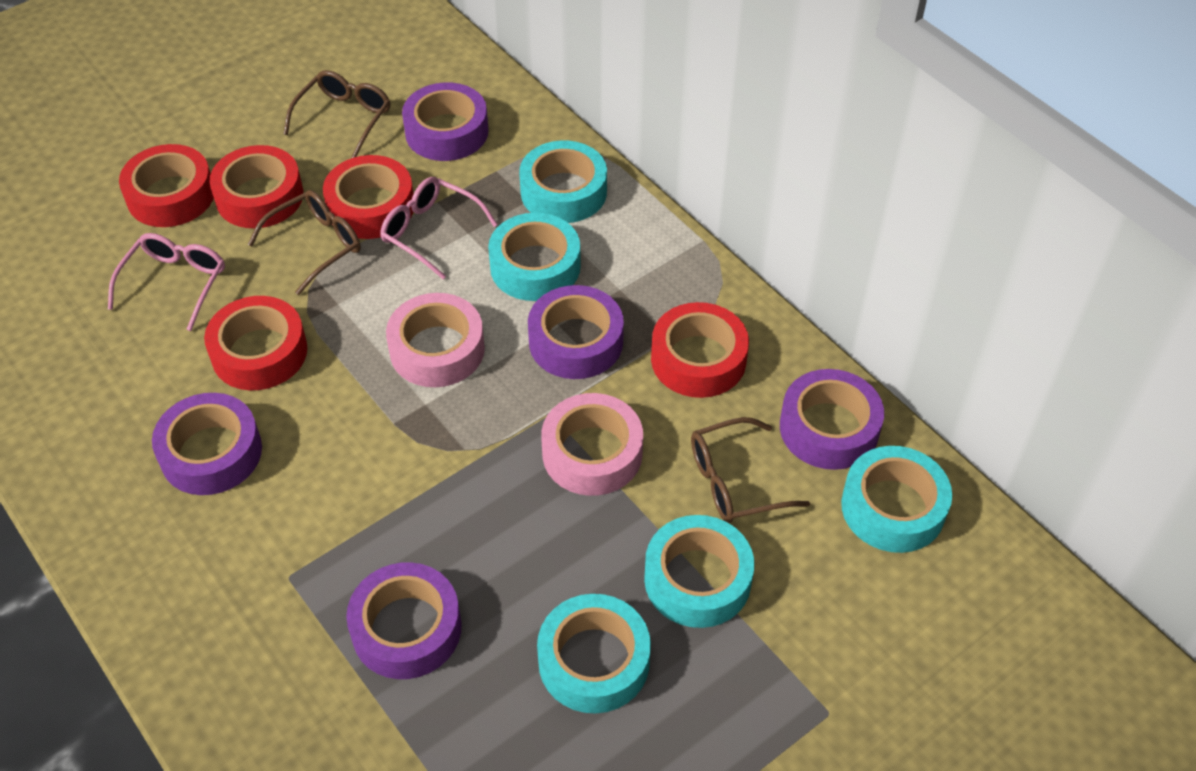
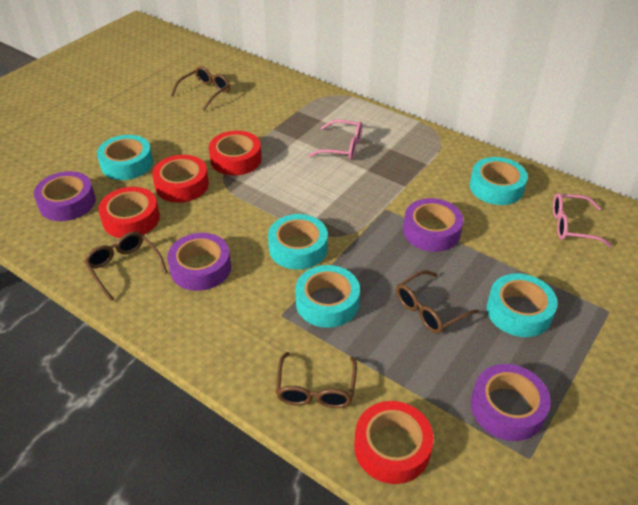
brown glasses: [248,190,361,295] [283,70,391,158] [691,417,810,523] = 3 -> [84,232,167,301] [171,66,230,111] [276,352,357,408] [396,270,479,334] = 4
pink tape: [386,293,485,387] [541,393,643,496] = 2 -> none = 0
purple tape: [152,393,262,495] [346,562,462,679] [402,83,489,161] [528,285,624,379] [780,369,884,470] = 5 -> [34,171,96,221] [167,233,231,291] [403,198,463,252] [471,364,551,441] = 4
red tape: [119,144,214,227] [204,296,307,390] [209,145,303,228] [323,155,413,239] [651,302,749,398] = 5 -> [98,187,160,238] [152,155,209,203] [209,131,262,176] [354,401,434,484] = 4

